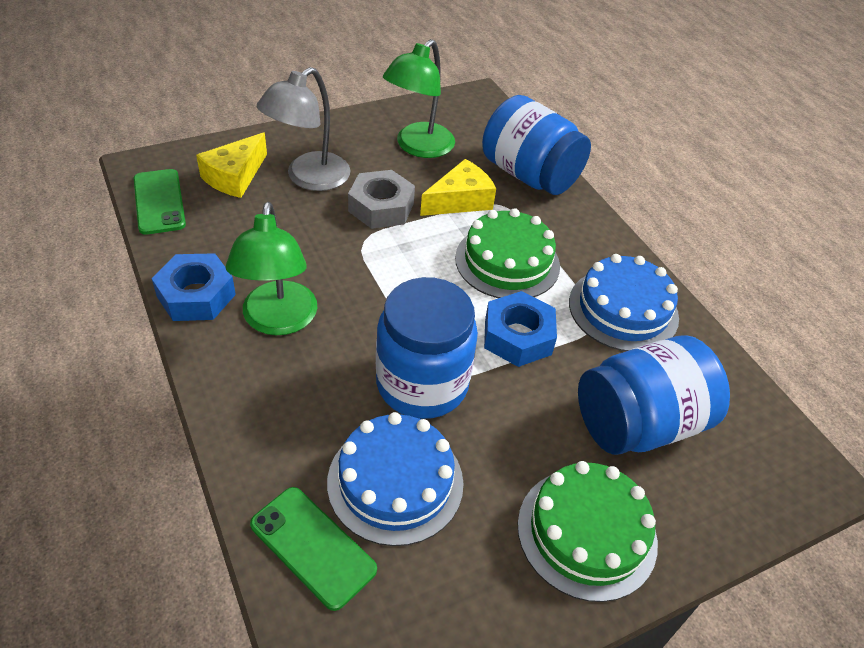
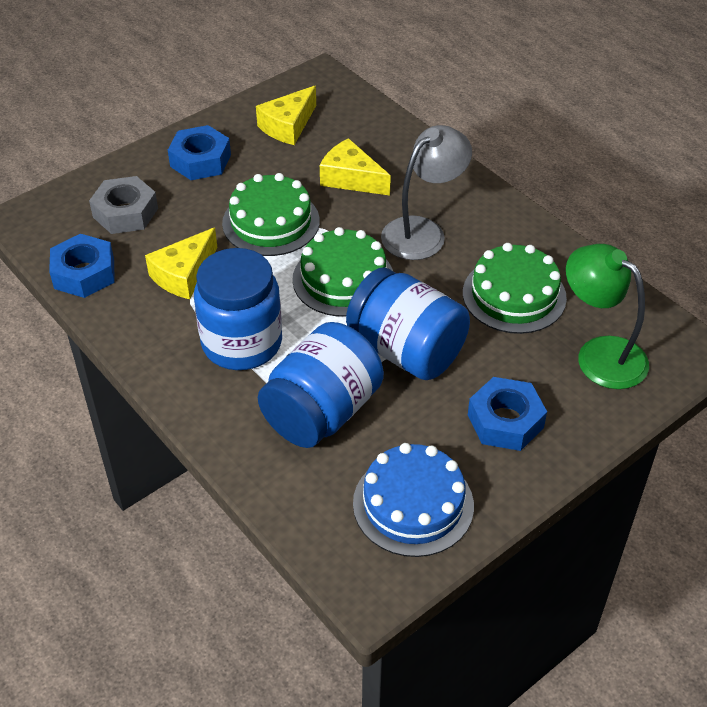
blue cake: [327,412,464,546] [569,254,679,351] = 2 -> [353,443,474,557] = 1
blue nut: [151,253,236,321] [484,291,557,367] = 2 -> [49,234,115,298] [168,125,231,180] [468,377,547,451] = 3
green cake: [455,208,560,298] [518,461,658,602] = 2 -> [222,173,320,256] [292,227,393,317] [463,243,567,334] = 3
green lamp: [225,202,317,335] [383,39,455,158] = 2 -> [566,244,649,389] = 1
green phone: [134,169,186,235] [250,487,377,611] = 2 -> none = 0
yellow cheese: [196,132,267,198] [420,159,496,216] = 2 -> [145,228,217,299] [256,86,316,145] [320,138,391,196] = 3

